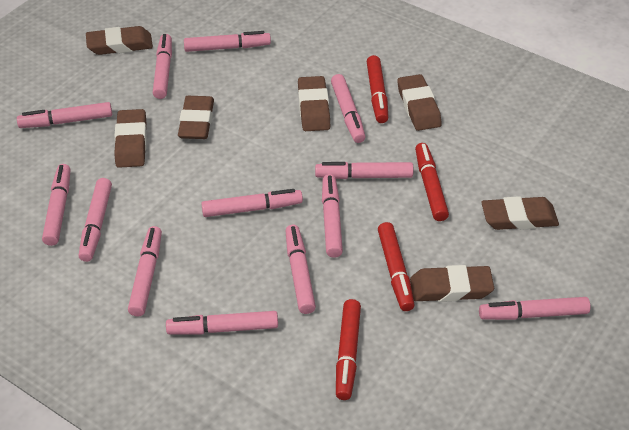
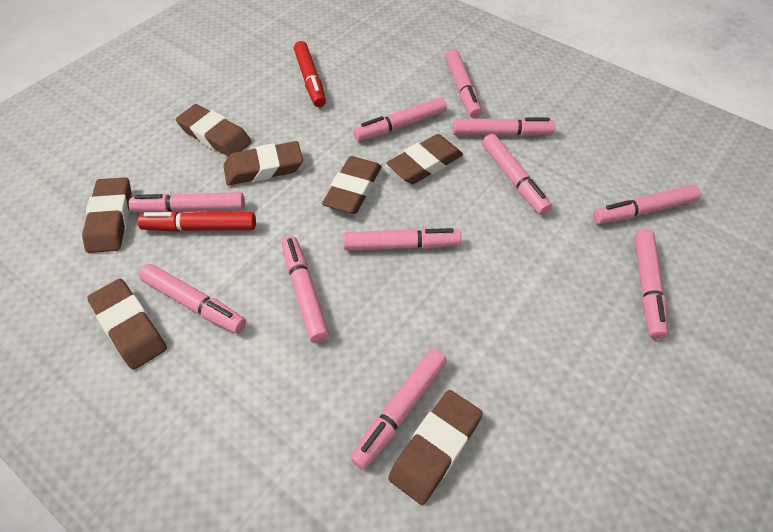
pink marker: [17,102,112,128] [42,164,71,246] [79,178,112,262] [128,226,162,316] [153,34,172,99] [166,311,278,335] [184,31,271,52] [201,189,303,217] [286,225,316,314] [315,162,414,179] [322,174,343,258] [331,74,366,143] [479,297,591,320] = 13 -> [129,192,245,213] [139,264,246,333] [282,236,329,343] [343,228,461,251] [350,349,447,470] [353,97,447,141] [445,49,482,118] [453,117,556,136] [482,134,552,215] [593,185,701,224] [634,229,668,339] = 11
red marker: [336,299,361,400] [367,55,388,123] [378,222,415,311] [415,143,449,221] = 4 -> [138,211,256,232] [294,41,326,107] = 2

